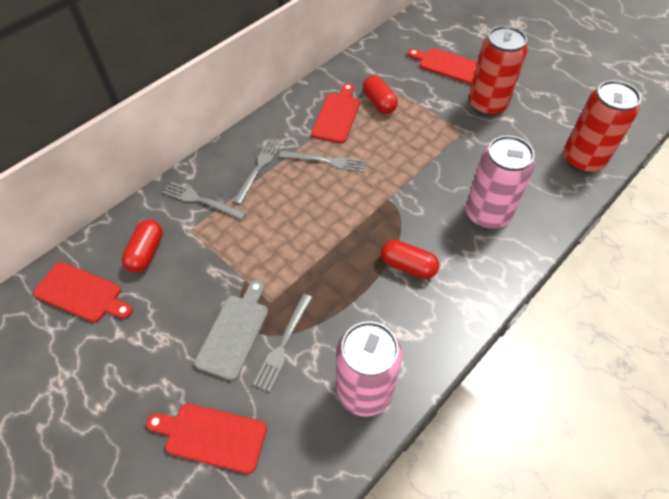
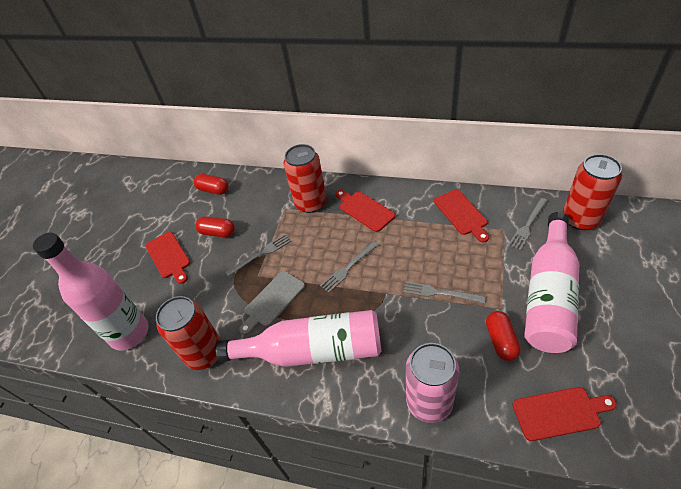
pink bottle: none = 0 -> [33,233,148,351] [216,310,382,367] [524,212,579,353] = 3
pink can: [336,321,402,417] [466,135,535,229] = 2 -> [406,343,459,423] = 1
red can: [469,26,528,116] [563,80,641,173] = 2 -> [156,296,221,370] [284,144,327,213] [563,154,622,230] = 3

